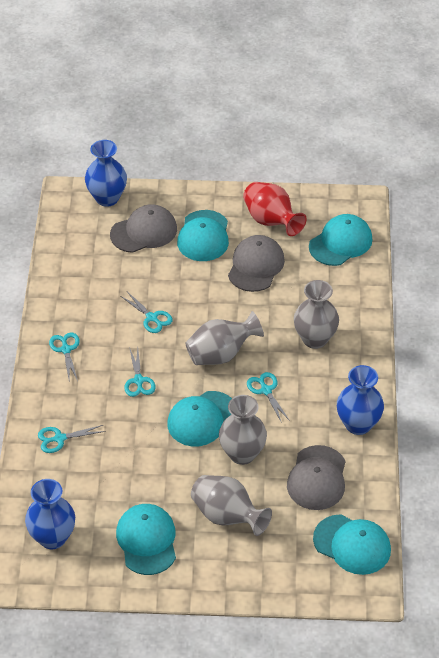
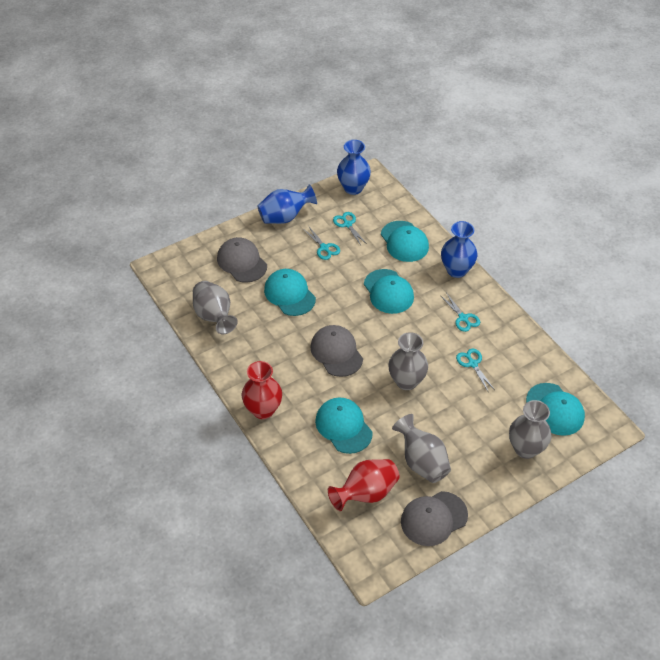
red vase: [243,182,307,236] = 1 -> [242,361,282,419] [328,459,399,511] = 2
turquoise scissors: [38,425,105,453] [49,332,80,381] [121,292,173,333] [124,347,156,397] [247,372,290,423] = 5 -> [303,227,340,260] [333,212,367,245] [440,294,480,332] [456,349,495,391] = 4

